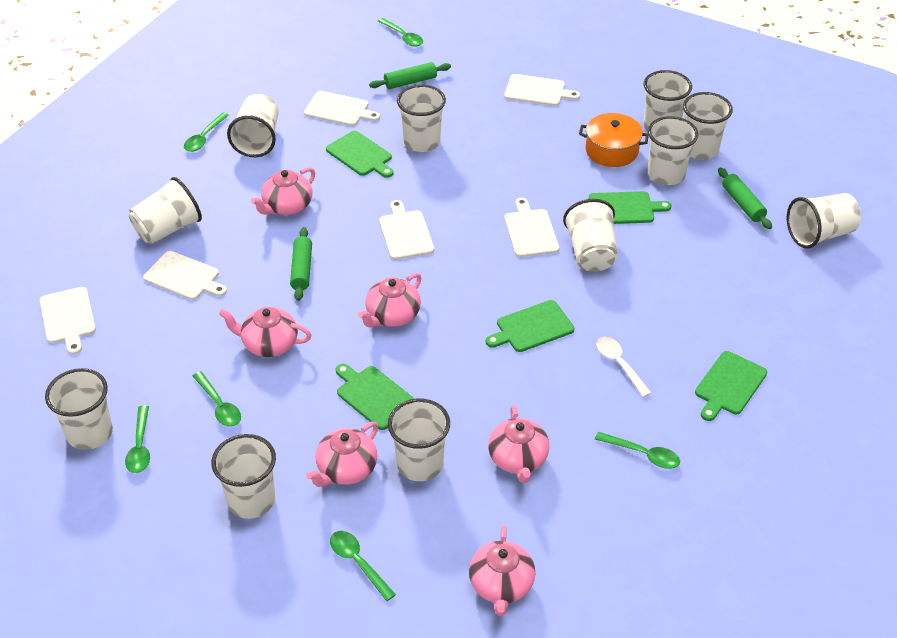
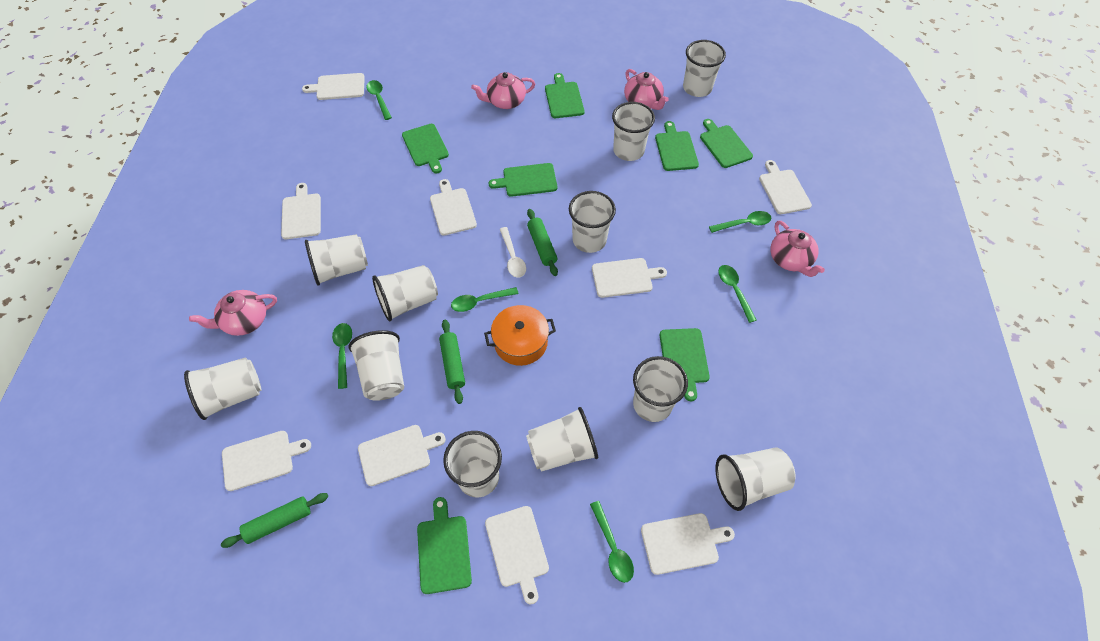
green cutting board: [326,131,394,178] [336,364,415,430] [486,300,575,352] [589,191,671,224] [695,351,767,421] = 5 -> [402,124,449,173] [417,497,472,594] [489,163,557,197] [545,73,584,118] [655,121,699,171] [660,328,710,401] [700,119,753,168] = 7
pink teapot: [219,307,312,357] [251,167,315,215] [306,422,378,487] [358,273,422,328] [469,525,535,616] [488,405,549,483] = 6 -> [189,290,277,336] [471,72,535,109] [624,69,669,110] [770,221,825,277] = 4
white cutting board: [40,287,96,355] [143,251,227,300] [304,91,380,126] [379,200,434,260] [504,74,580,106] [504,198,559,257] = 6 -> [222,431,311,491] [281,183,321,239] [302,73,365,100] [358,425,446,486] [430,179,477,236] [485,506,549,604] [592,258,667,298] [641,513,735,575] [759,160,812,214] = 9

